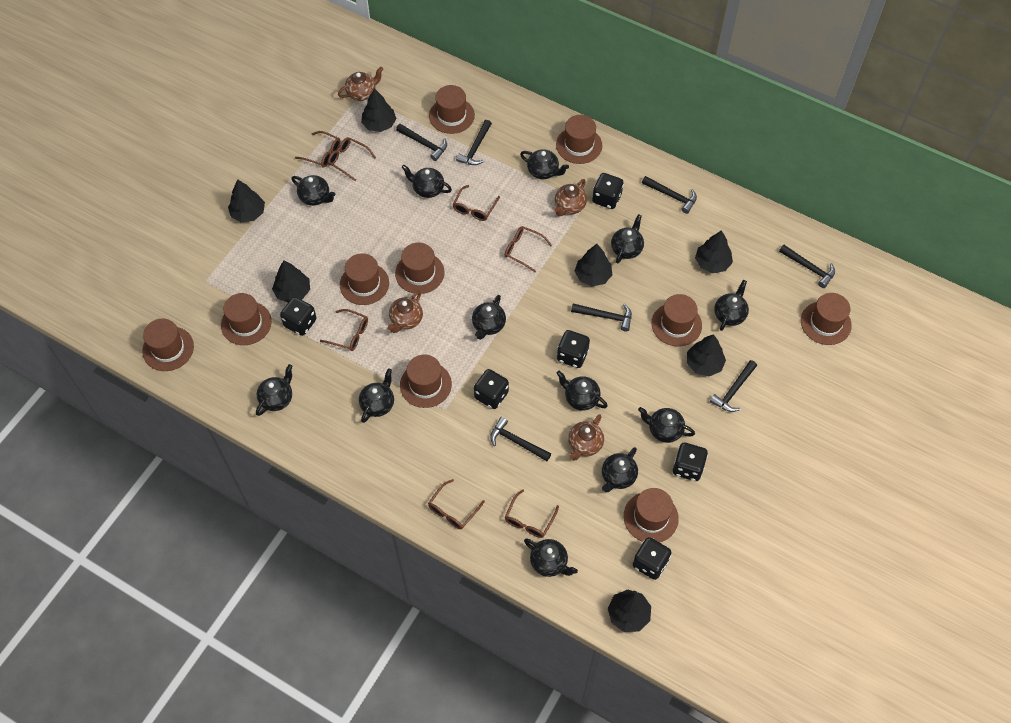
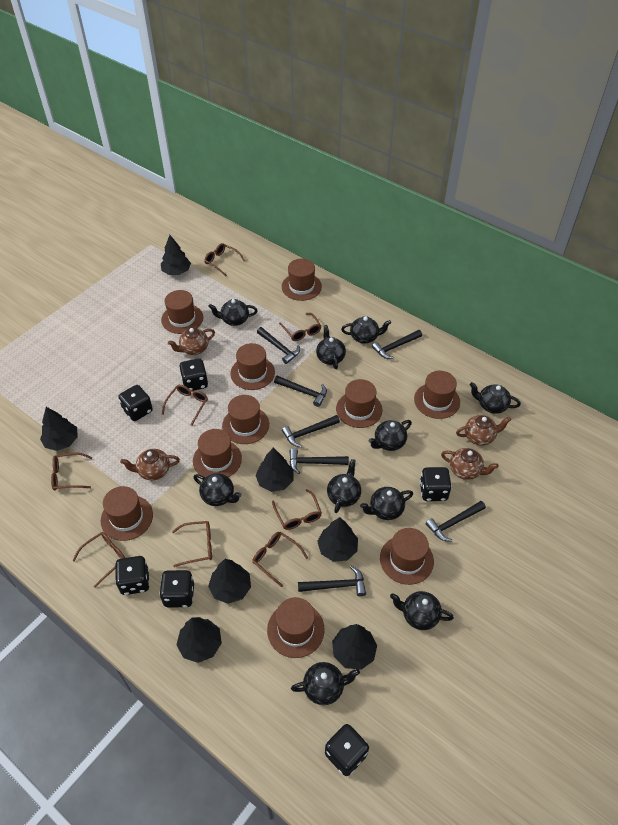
black teapot: [256,364,292,416] [291,175,335,206] [359,368,394,423] [401,165,452,198] [472,295,506,340] [520,149,569,179] [524,538,578,577] [556,371,608,411] [602,447,638,492] [611,214,644,264] [638,407,695,443] [714,280,749,331] = 12 -> [193,473,242,506] [208,299,257,326] [291,662,360,705] [316,325,346,369] [327,459,361,513] [341,316,391,344] [360,487,413,520] [368,420,412,451] [390,591,454,630] [470,382,521,414] = 10
brown glasses: [295,131,340,168] [320,309,368,351] [328,137,376,181] [428,479,485,529] [453,185,500,221] [505,226,552,272] [505,490,559,538] = 7 -> [51,453,92,490] [72,532,125,588] [162,385,208,426] [172,521,212,567] [204,243,245,276] [252,532,308,587] [272,489,322,530] [279,313,321,341] = 8

